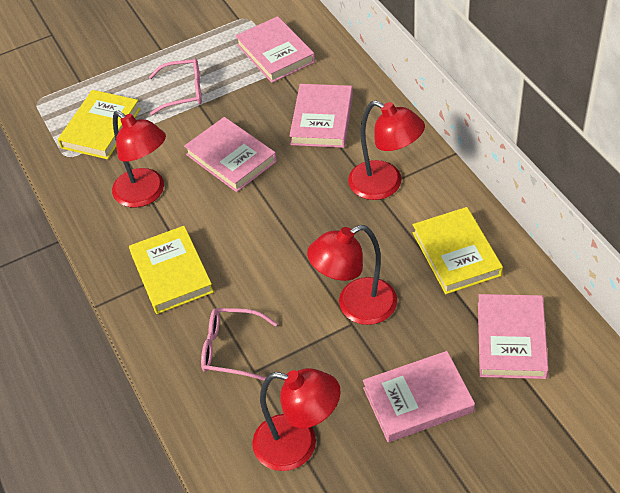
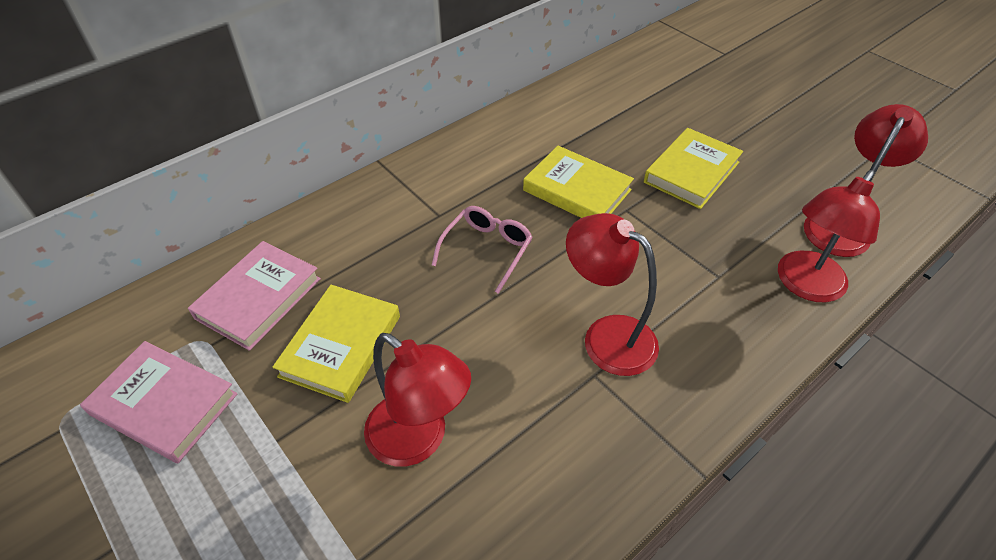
pink book: [184,117,277,192] [235,16,315,83] [290,84,353,148] [363,351,475,442] [478,294,549,379] = 5 -> [80,341,238,463] [188,241,321,351] = 2
pink glasses: [149,59,202,115] [201,308,277,380] = 2 -> [432,206,533,294] = 1

